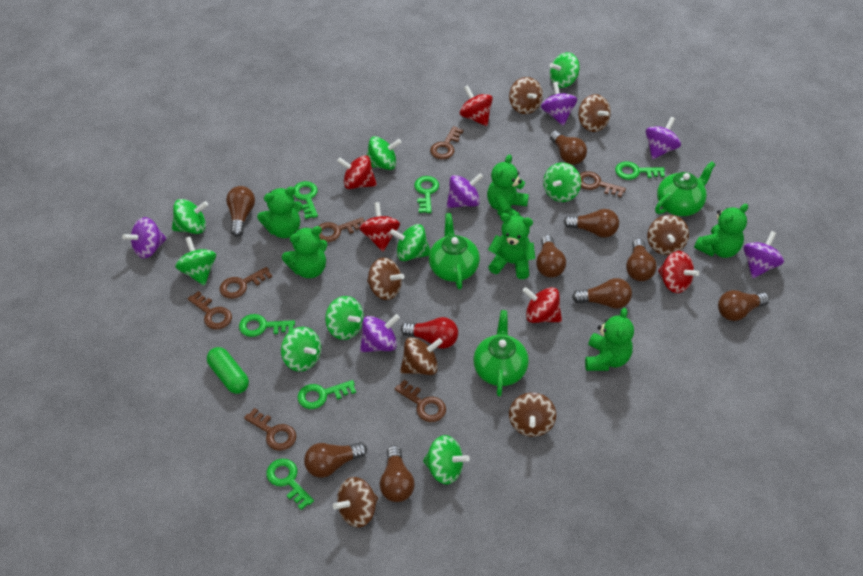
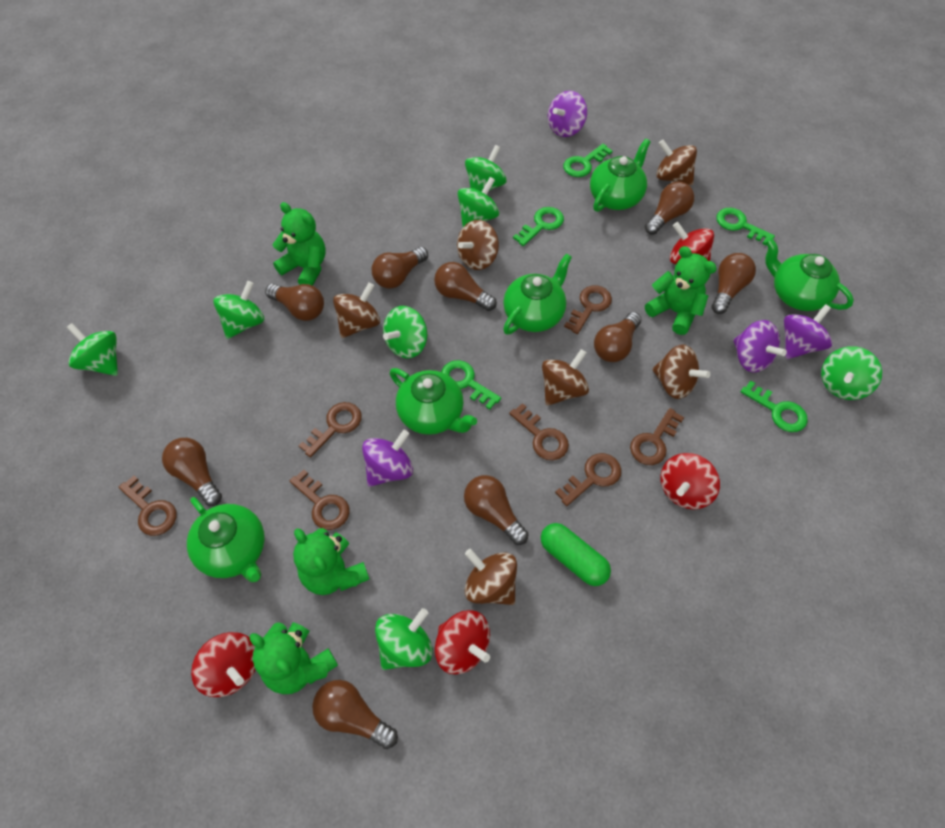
brown spinning top: [333,477,378,528] [367,258,405,300] [400,337,443,375] [509,77,543,114] [509,392,556,437] [578,94,611,132] [647,215,689,255] = 7 -> [333,282,380,338] [457,220,499,270] [464,549,517,605] [542,349,589,406] [652,344,710,399] [656,140,697,185] = 6
green key: [239,314,295,337] [266,459,314,510] [294,181,318,219] [297,380,356,409] [414,176,439,213] [615,161,665,180] = 6 -> [441,360,501,410] [513,207,564,246] [563,144,612,177] [716,208,775,246] [740,380,808,432] = 5
green spinning top: [172,199,208,234] [175,237,216,286] [281,327,321,372] [325,296,364,340] [367,136,402,170] [390,224,430,261] [423,435,470,484] [543,163,581,202] [550,52,580,88] = 9 -> [67,323,118,376] [213,281,264,339] [375,608,433,670] [383,306,427,358] [458,177,499,227] [465,145,507,192] [821,346,882,400] = 7
green teapot: [429,213,480,290] [473,310,529,397] [655,161,716,216] = 3 -> [187,497,265,582] [390,368,477,435] [503,253,572,334] [590,138,651,212] [765,238,854,311] = 5
green teddy bear: [257,187,302,238] [282,226,328,278] [487,154,529,216] [488,213,535,279] [585,308,634,371] [694,204,748,258] = 6 -> [250,622,338,694] [273,202,326,286] [293,528,369,595] [645,246,717,335] = 4
purple spinning top: [122,217,167,258] [360,314,400,352] [447,173,483,208] [541,81,577,126] [646,117,681,159] [743,231,784,278] = 6 -> [362,430,413,487] [548,90,587,137] [733,320,787,373] [784,304,832,359] = 4
red light bulb: [401,317,458,349] = 1 -> none = 0
red spinning top: [337,155,377,189] [359,202,400,252] [460,85,493,126] [523,287,562,323] [658,251,699,293] = 5 -> [191,632,256,697] [435,610,490,674] [660,453,720,510] [670,222,714,264] = 4

